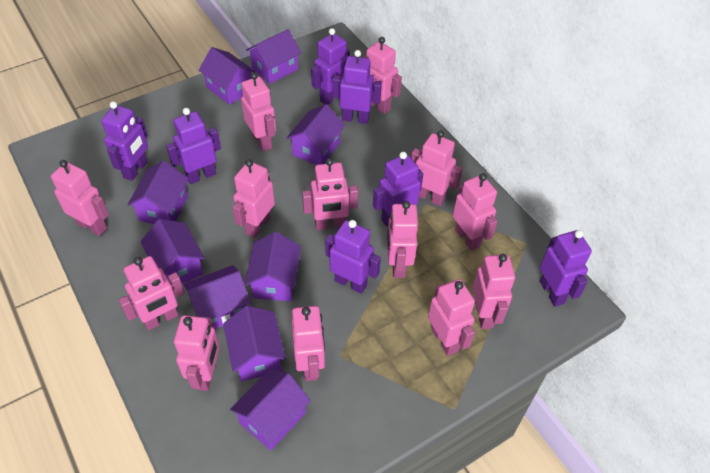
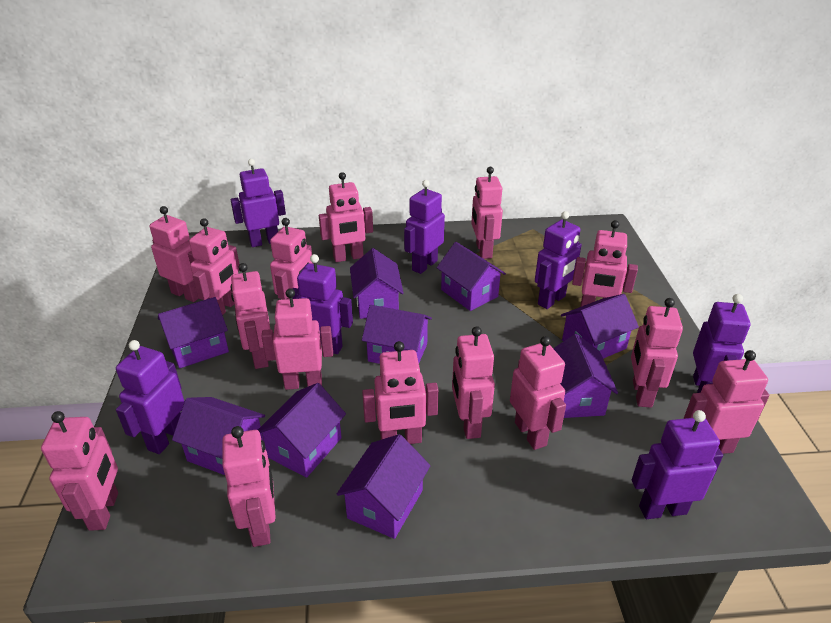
pink robot: [51,160,109,236] [119,256,185,331] [174,315,220,391] [232,159,275,238] [241,73,276,151] [292,306,325,381] [302,158,358,230] [363,37,402,114] [387,201,418,278] [411,130,463,206] [428,279,475,356] [453,173,498,251] [472,254,515,329] = 13 -> [41,411,118,531] [149,206,199,302] [189,218,240,315] [222,426,276,547] [231,263,270,369] [261,288,333,390] [270,218,313,300] [319,172,373,262] [362,341,439,444] [452,326,495,439] [471,167,503,259] [510,336,566,450] [572,220,638,307] [631,298,683,408] [684,350,769,454] = 15

